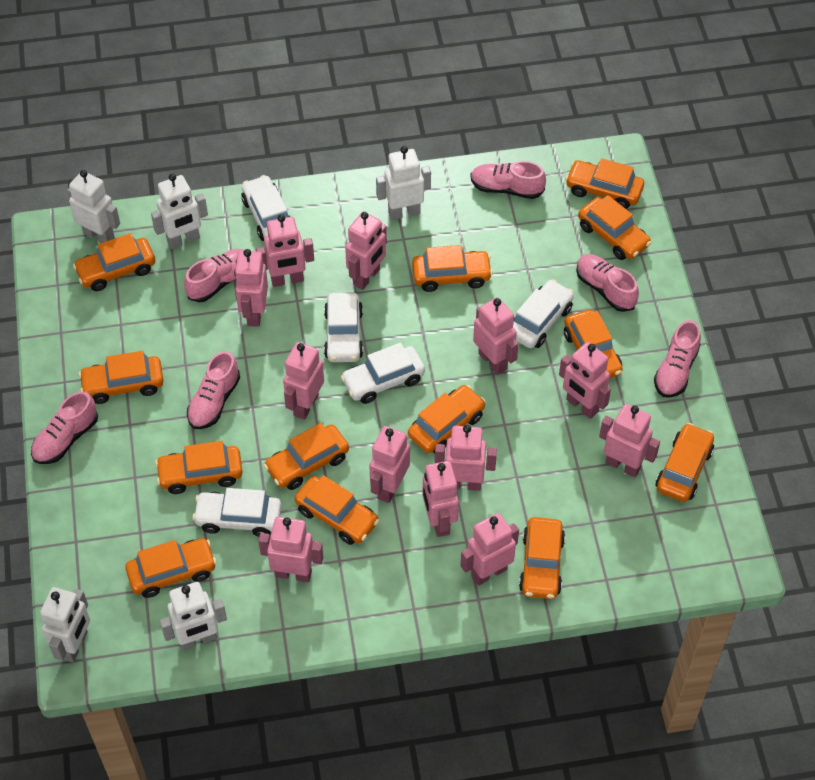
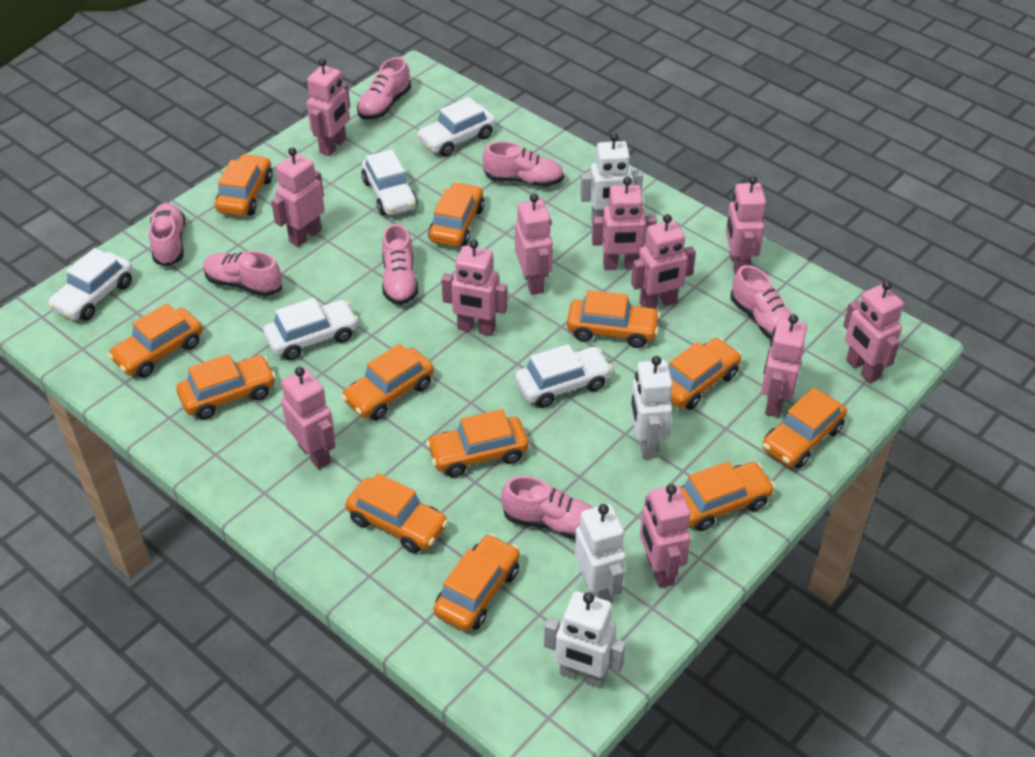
orange car: [73,233,155,291] [79,351,164,404] [125,538,217,598] [155,441,243,494] [264,423,349,490] [295,475,379,545] [408,385,486,453] [412,245,493,292] [519,517,565,599] [564,310,623,378] [565,158,644,209] [578,195,652,260] [656,423,714,502] = 13 -> [108,303,203,378] [176,354,276,419] [215,154,273,216] [341,343,434,420] [345,473,449,553] [426,409,529,477] [428,182,485,247] [433,534,520,631] [567,290,660,348] [668,338,742,410] [680,461,775,531] [762,388,847,468] = 12
pink robot: [234,249,268,327] [256,214,314,287] [258,517,323,582] [283,342,324,420] [345,212,387,290] [369,426,410,503] [422,461,459,537] [435,425,497,491] [460,513,519,586] [473,297,519,375] [559,342,611,419] [599,404,660,477] = 12 -> [271,147,325,247] [281,367,336,470] [307,58,350,156] [441,239,507,336] [515,194,553,295] [592,177,657,270] [631,214,696,309] [640,484,691,588] [725,176,766,274] [761,314,807,417] [843,281,904,383] = 11
pink shoe: [31,392,98,464] [184,249,244,302] [187,351,240,429] [471,161,546,199] [576,254,639,312] [654,320,701,398] = 6 -> [149,203,185,266] [203,251,282,297] [357,57,411,120] [382,224,418,305] [483,141,564,187] [501,476,593,539] [730,265,792,339] = 7
white robot: [40,587,90,662] [67,170,120,243] [151,174,208,249] [160,582,227,651] [376,146,431,220] = 5 -> [544,591,626,688] [575,504,626,604] [580,133,643,225] [630,356,673,459] = 4

